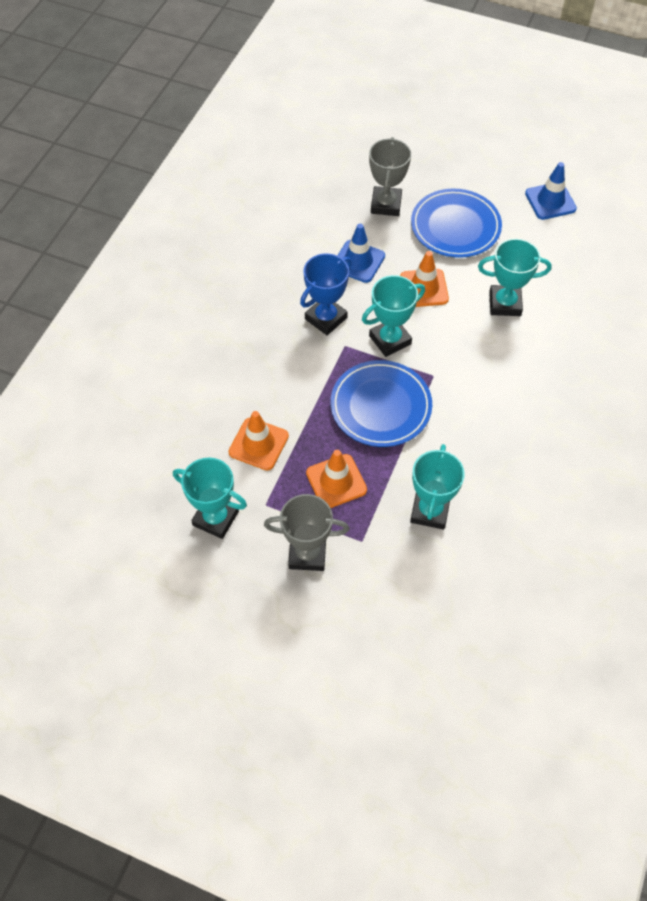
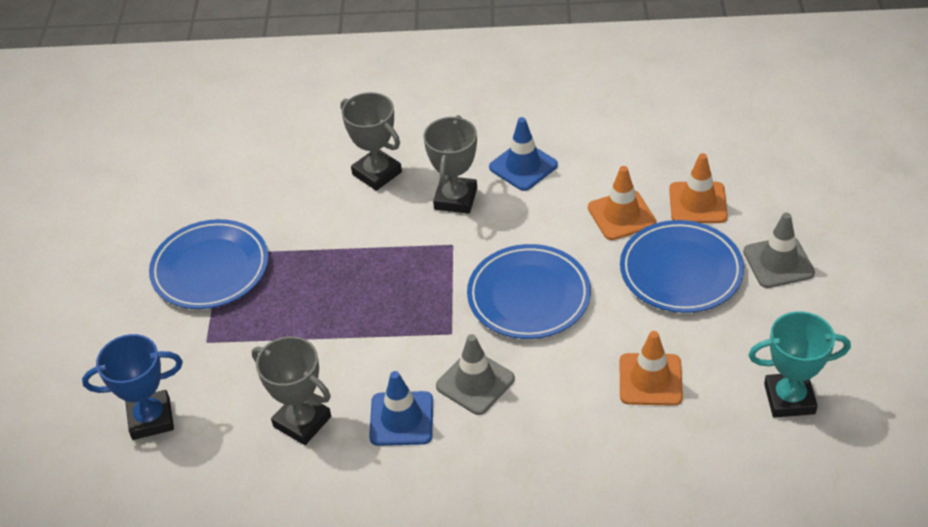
blue plate: [331,360,432,447] [411,189,502,258] = 2 -> [149,219,268,309] [467,244,591,339] [620,220,744,313] = 3
grey traffic cone: none = 0 -> [436,334,515,415] [743,213,815,288] = 2
grey trophy: [264,494,350,571] [369,137,411,216] = 2 -> [252,336,331,445] [341,92,402,191] [423,115,477,214] = 3
turquoise trophy: [173,458,247,539] [362,275,425,357] [410,444,465,529] [478,239,552,316] = 4 -> [748,311,851,418] = 1

